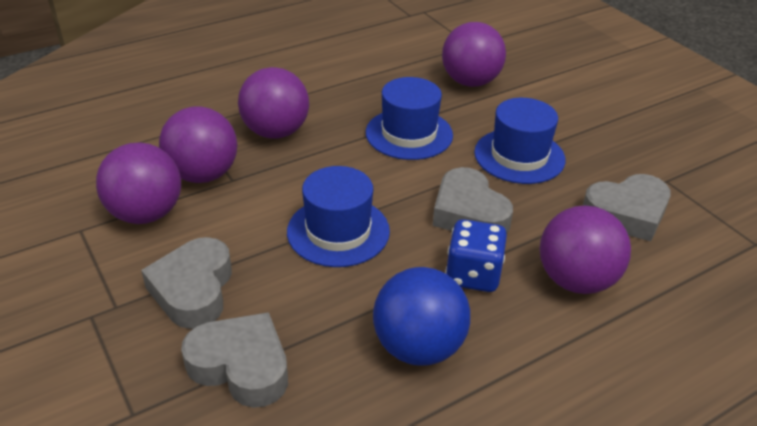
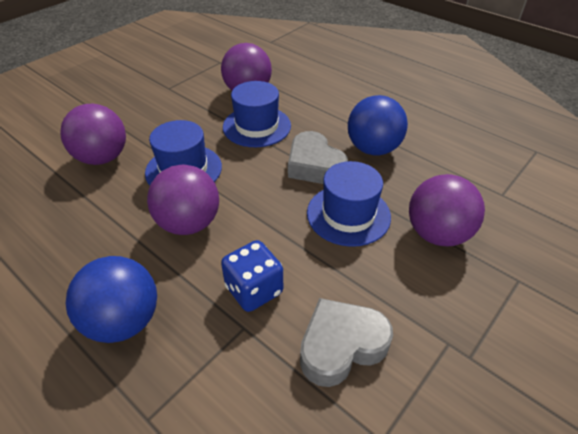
blue ball: [373,267,470,366] = 1 -> [66,256,157,343] [348,95,408,155] = 2
grey heart: [141,237,232,329] [181,312,288,408] [433,167,513,234] [582,174,671,241] = 4 -> [288,131,348,184] [300,298,393,387] = 2
purple ball: [96,143,181,224] [159,107,237,183] [238,67,309,139] [442,22,506,87] [539,205,631,294] = 5 -> [60,104,126,165] [147,165,219,235] [221,43,272,91] [409,174,485,246] = 4

